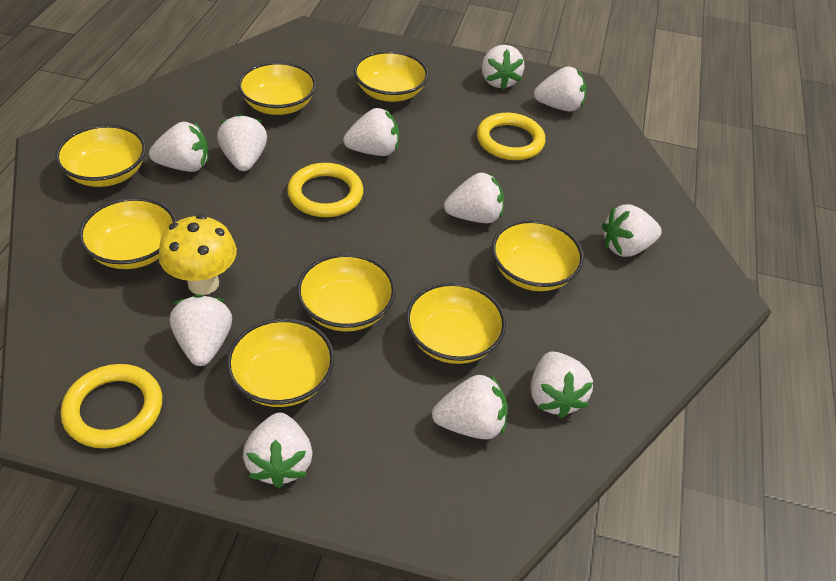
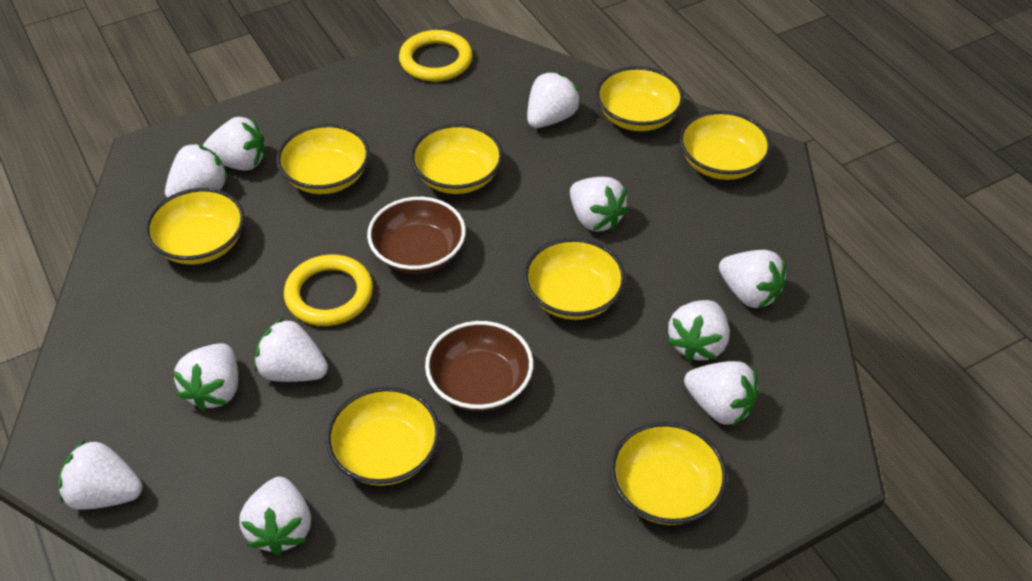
brown bowl: none = 0 -> [367,197,466,274] [425,321,533,412] = 2
yellow mushroom: [159,215,237,295] = 1 -> none = 0
yellow ring: [61,364,162,448] [287,163,364,217] [477,113,546,160] = 3 -> [284,255,373,326] [399,30,473,82] = 2

